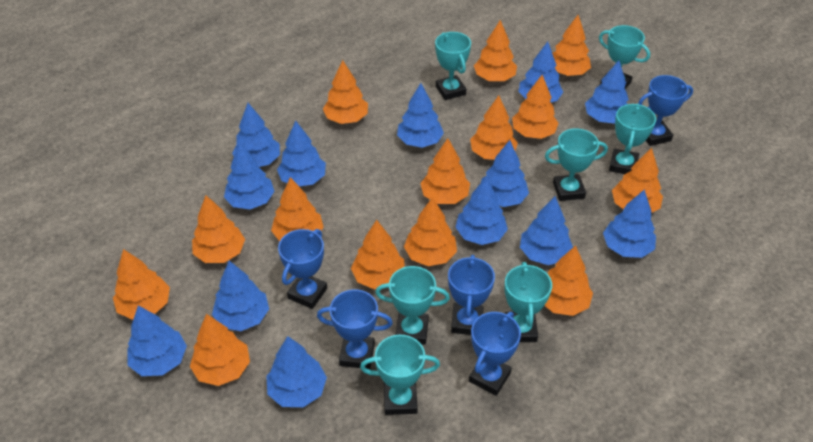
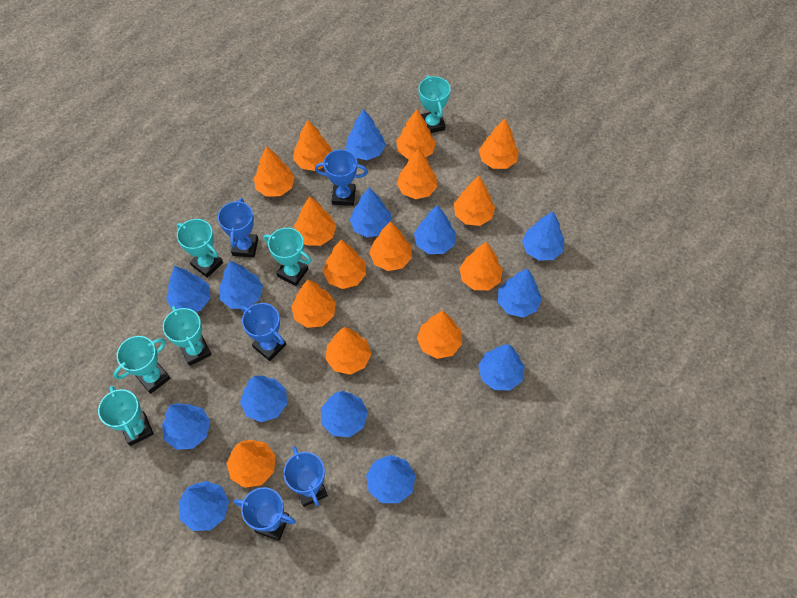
turquoise trophy: [360,335,440,415] [375,266,450,345] [435,32,471,100] [505,262,552,342] [545,128,608,201] [599,25,650,89] [609,104,656,174] = 7 -> [98,386,154,446] [113,336,171,394] [163,306,212,366] [177,219,223,278] [264,228,312,286] [419,75,450,133] = 6

